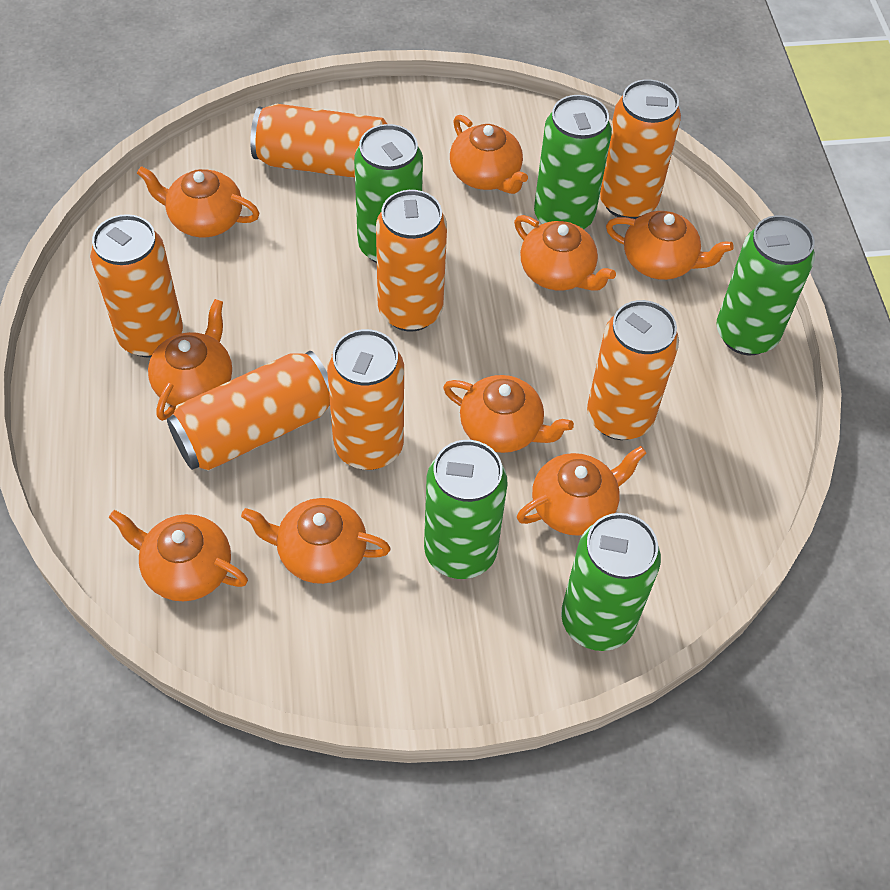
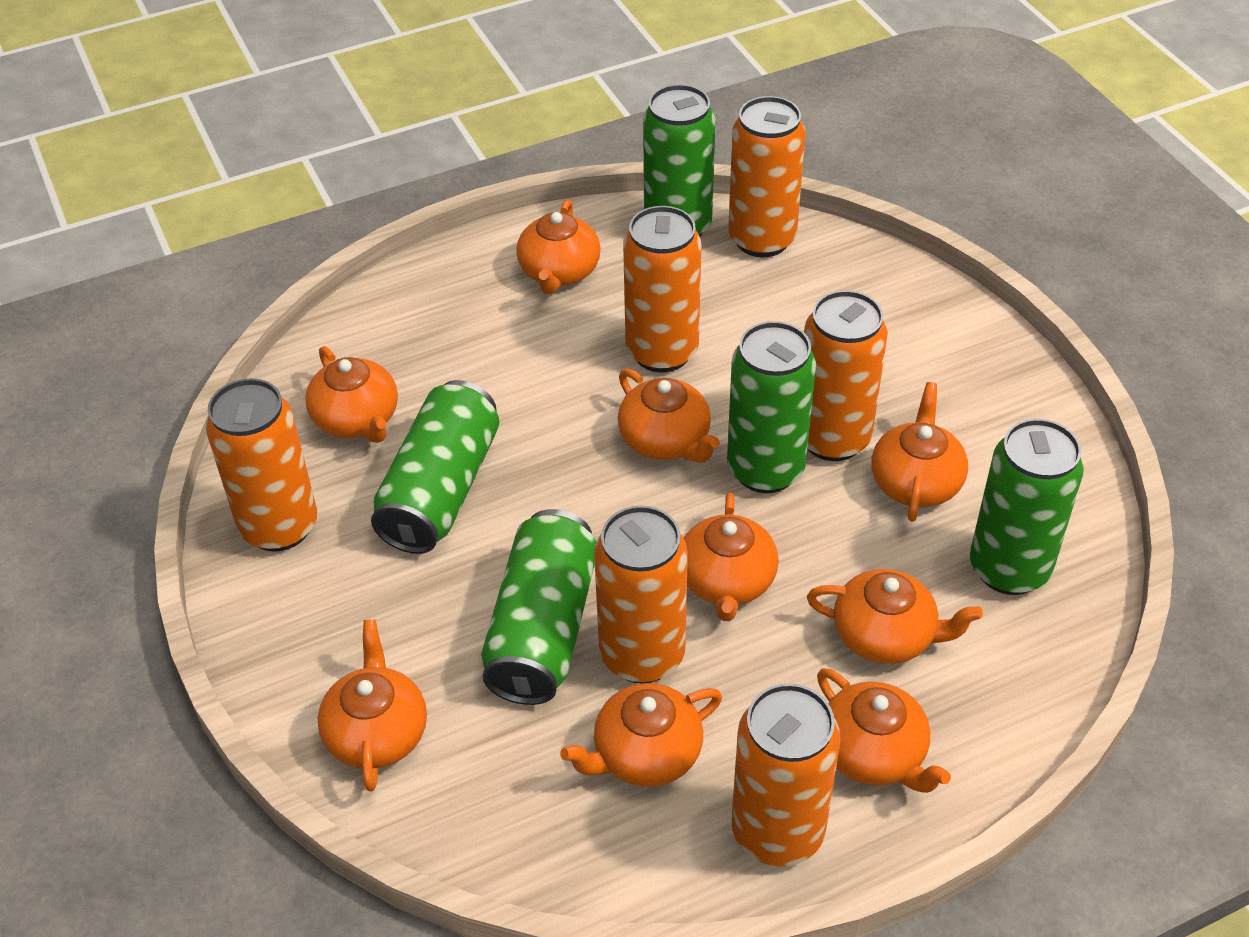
orange can: [90,214,183,358] [167,351,330,471] [250,104,387,178] [327,329,404,470] [376,190,447,332] [587,300,679,440] [600,79,681,219] = 7 -> [206,378,317,552] [594,505,688,684] [623,206,701,373] [728,96,806,257] [732,683,841,866] [804,290,888,461] = 6

